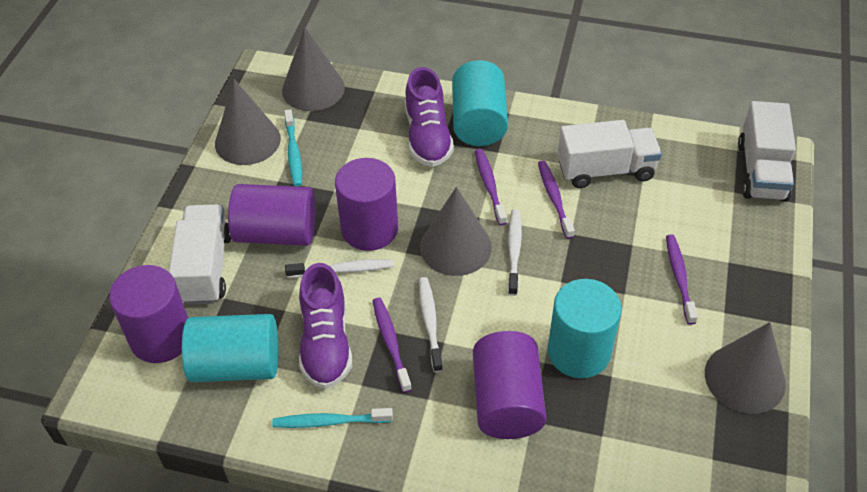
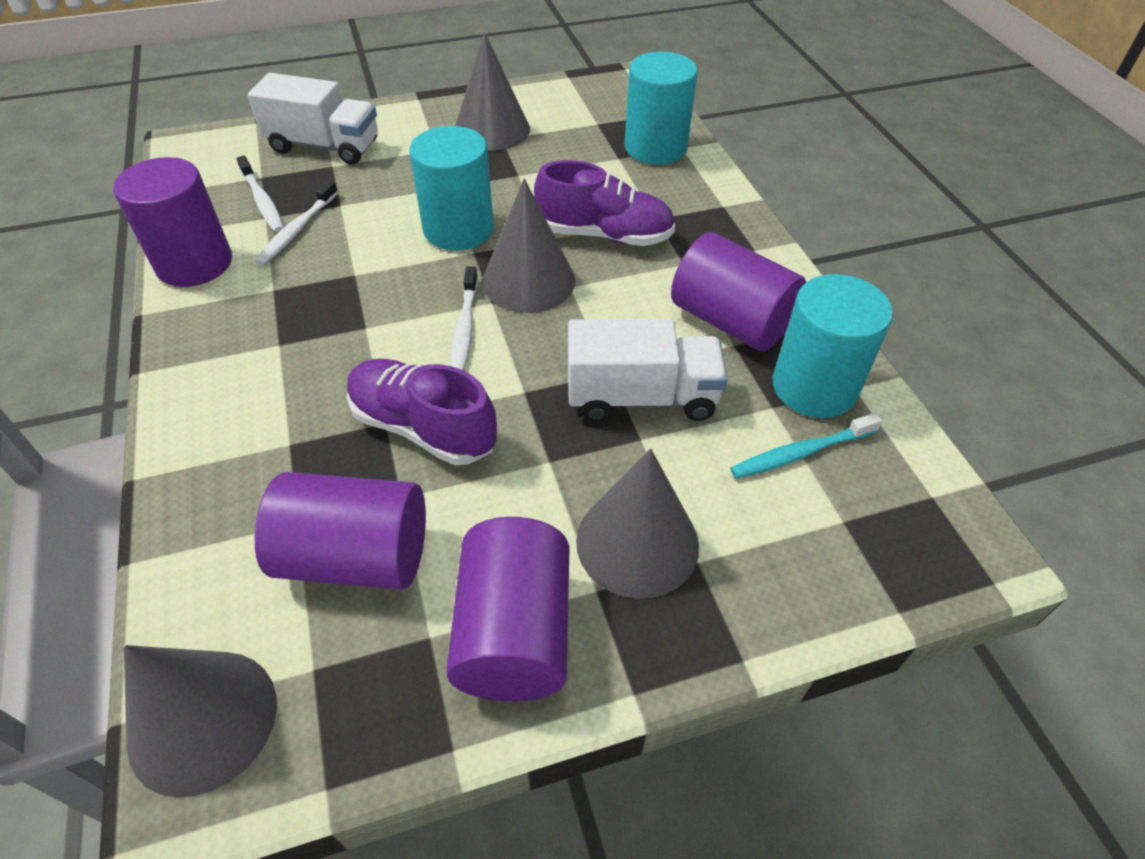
purple toothbrush: [373,298,412,393] [475,149,507,226] [538,161,575,239] [666,234,698,325] = 4 -> none = 0
turquoise toothbrush: [272,408,393,428] [284,109,302,187] = 2 -> [730,413,883,478] = 1
white truck: [169,204,231,305] [558,120,662,188] [738,101,796,202] = 3 -> [248,73,378,164] [568,319,728,422] = 2

